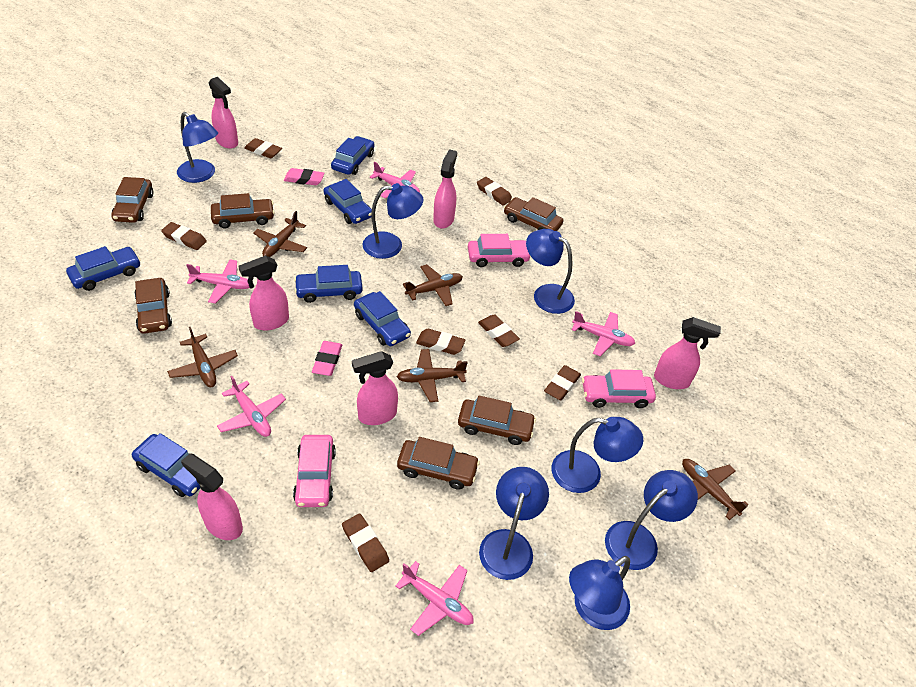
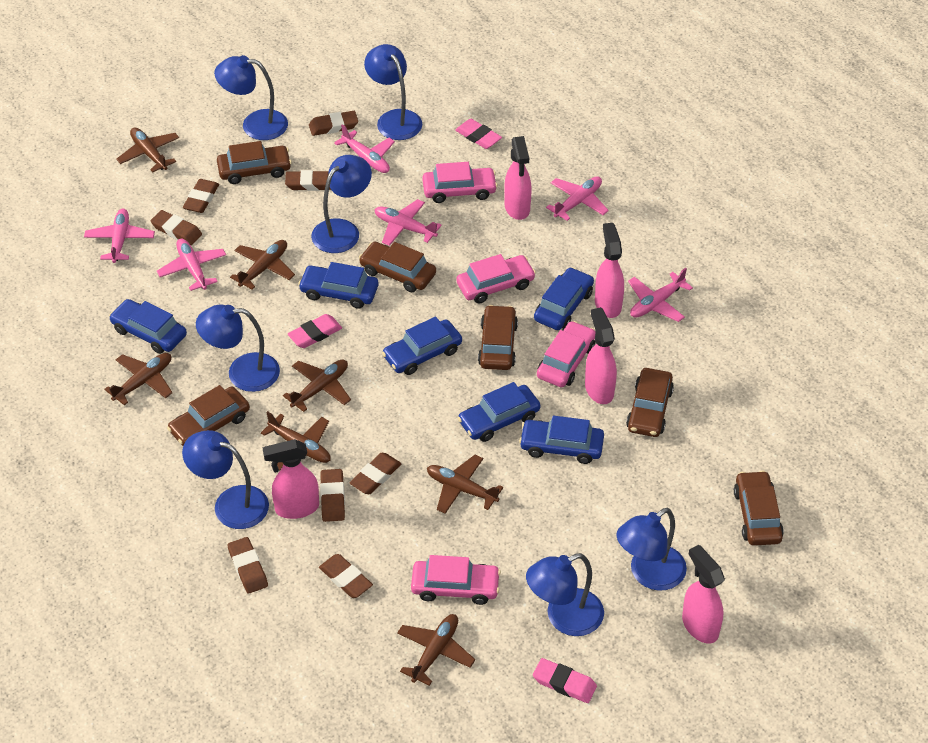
brown eraser: [161,222,207,250] [244,138,282,158] [342,513,389,572] [416,329,465,355] [477,177,512,206] [478,314,520,347] [544,365,581,400] = 7 -> [151,210,202,245] [183,179,219,213] [228,537,268,594] [285,170,331,191] [309,111,358,136] [319,554,373,598] [320,469,345,522] [350,453,401,494] = 8
brown plane: [167,327,238,387] [253,211,307,257] [397,349,468,402] [403,264,463,306] [682,459,749,520] = 5 -> [104,353,173,405] [116,127,179,172] [230,240,295,290] [261,411,331,470] [283,360,351,412] [397,614,475,686] [427,455,503,514] = 7
pink car: [293,435,336,507] [468,234,531,267] [582,369,656,408] = 3 -> [411,555,501,605] [422,162,498,203] [456,254,536,303] [537,321,596,387] = 4
pink eraser: [284,168,324,185] [312,341,342,376] = 2 -> [288,314,342,348] [455,119,502,149] [533,658,597,703] = 3
pink plane: [186,259,250,303] [217,376,286,437] [369,162,420,198] [396,561,474,636] [572,311,635,356] = 5 -> [84,209,155,263] [157,238,226,291] [334,124,395,173] [374,199,442,246] [546,176,609,221] [628,268,693,322] = 6
pink spray bottle: [181,453,243,540] [209,77,238,149] [239,255,289,331] [352,351,398,425] [433,149,457,229] [654,317,721,389] = 6 -> [263,439,319,519] [504,136,532,220] [585,307,617,404] [595,223,624,318] [682,545,725,644] = 5

